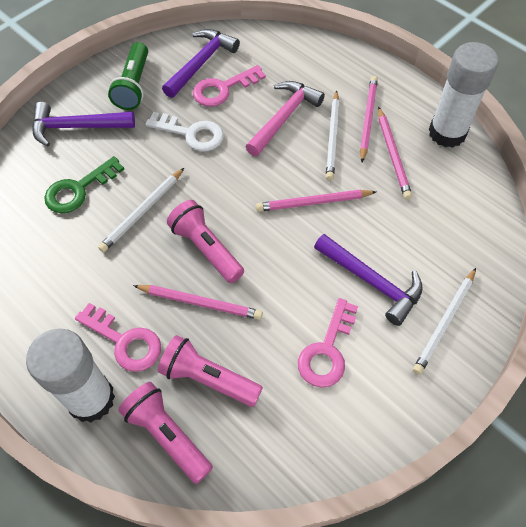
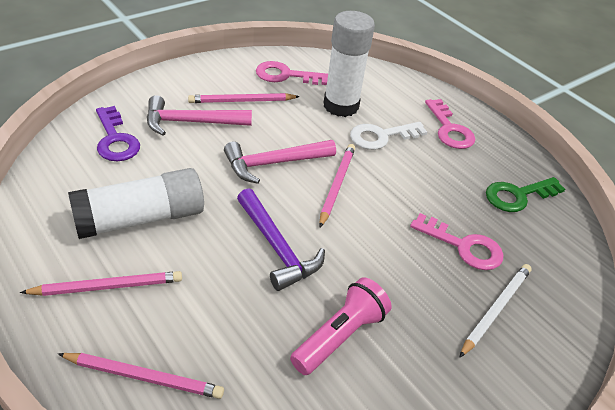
green flashlight: [108,42,148,110] = 1 -> none = 0
pink flashlight: [118,382,213,484] [158,335,263,407] [167,200,244,283] = 3 -> [290,277,392,375] = 1
pink hammer: [246,81,325,156] = 1 -> [147,95,252,136] [224,140,336,184] = 2
purple hammer: [32,102,135,147] [162,29,240,98] [314,234,423,326] = 3 -> [237,188,325,291] = 1
purple key: none = 0 -> [96,106,140,161] = 1
white pencil: [98,168,184,252] [326,90,340,181] [413,268,476,375] = 3 -> [459,264,532,358] = 1

